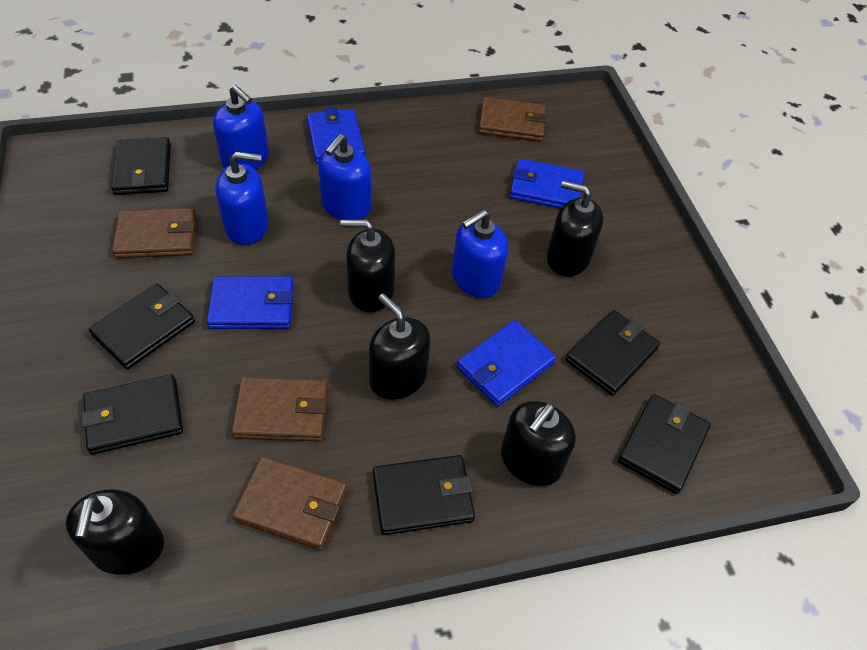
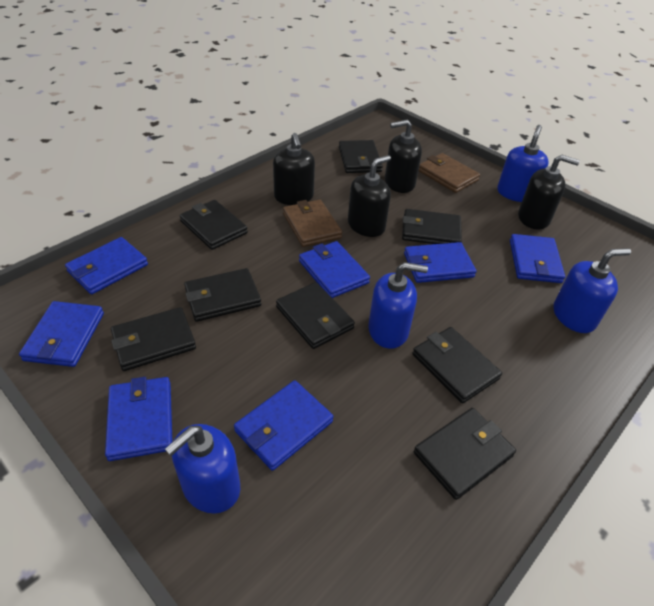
black soap dispenser: [66,489,164,575] [340,219,395,312] [369,294,430,400] [501,401,576,486] [547,180,603,277] = 5 -> [273,133,315,205] [348,155,391,237] [385,120,422,193] [518,155,580,230] = 4
black wallet: [81,374,183,455] [89,283,195,369] [111,137,171,195] [373,455,475,535] [566,310,660,396] [618,394,711,494] = 6 -> [111,307,196,371] [180,200,248,250] [184,268,261,322] [276,282,355,349] [339,140,383,173] [402,209,462,244] [412,327,502,403] [414,408,516,500] = 8
blue wallet: [207,276,294,329] [307,107,365,164] [457,320,556,406] [510,158,585,209] = 4 -> [19,301,104,367] [65,237,148,294] [105,377,173,461] [234,380,333,471] [299,241,370,298] [404,242,477,283] [510,234,565,283] = 7
brown wallet: [112,208,197,259] [231,377,328,441] [232,456,347,550] [479,97,547,142] = 4 -> [283,200,342,247] [419,153,480,193] = 2

